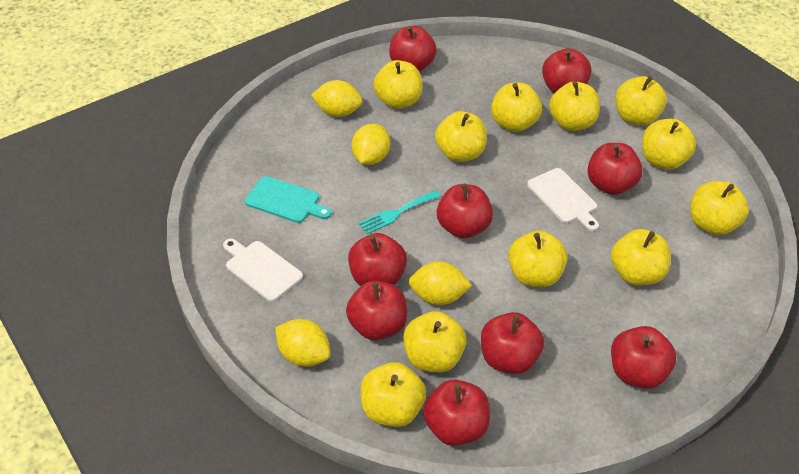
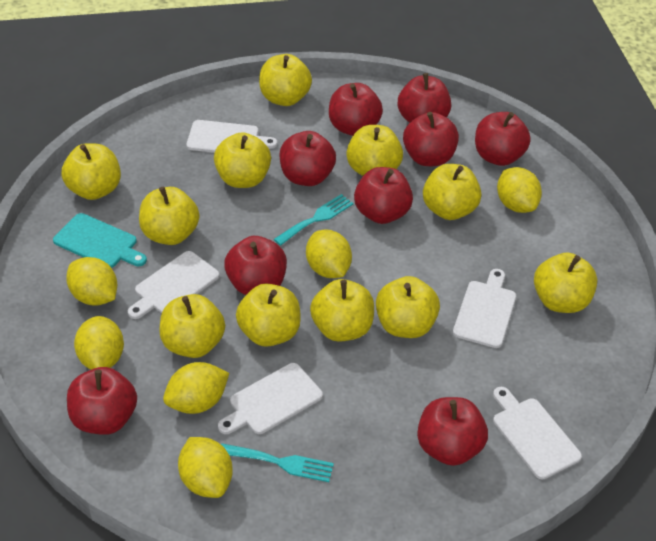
turquoise fork: [358,190,441,234] = 1 -> [221,443,334,482] [274,194,353,246] = 2
white cutting board: [223,239,303,302] [527,168,599,231] = 2 -> [128,251,219,319] [186,120,277,153] [218,363,323,434] [453,269,516,348] [493,387,582,479] = 5
yellow lemon: [275,319,331,367] [312,80,363,117] [352,123,390,165] [409,261,472,305] = 4 -> [66,257,117,306] [74,316,124,370] [163,362,229,414] [178,437,233,498] [306,230,352,278] [497,167,542,213] = 6

